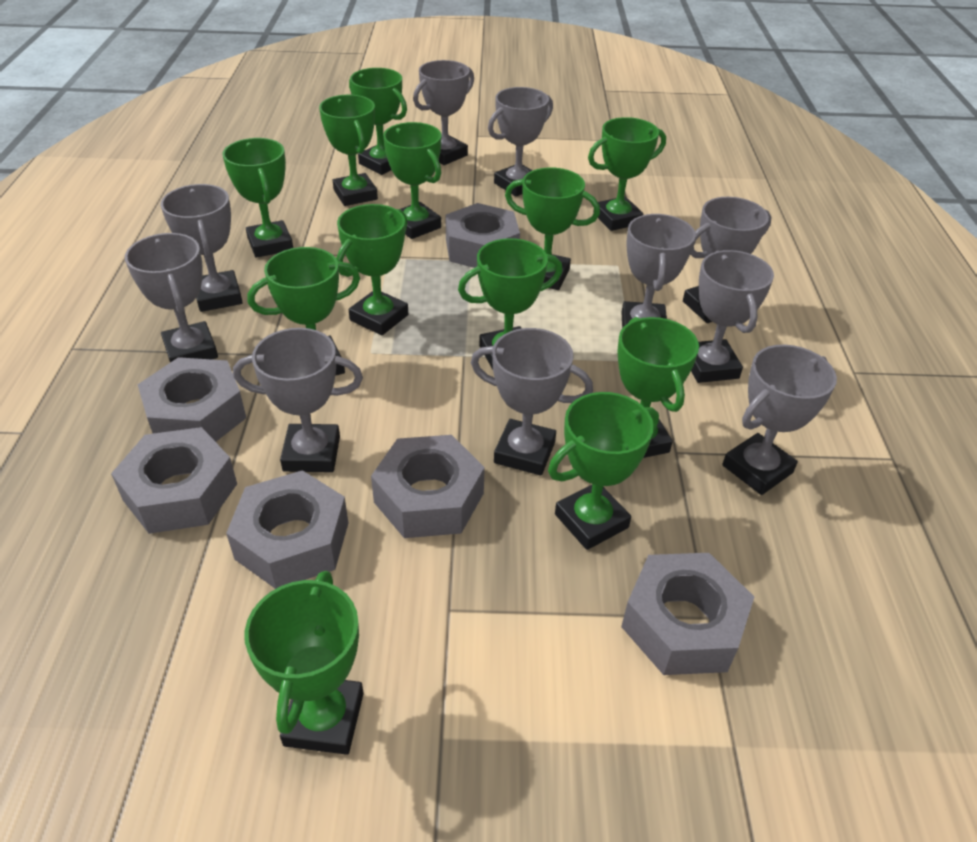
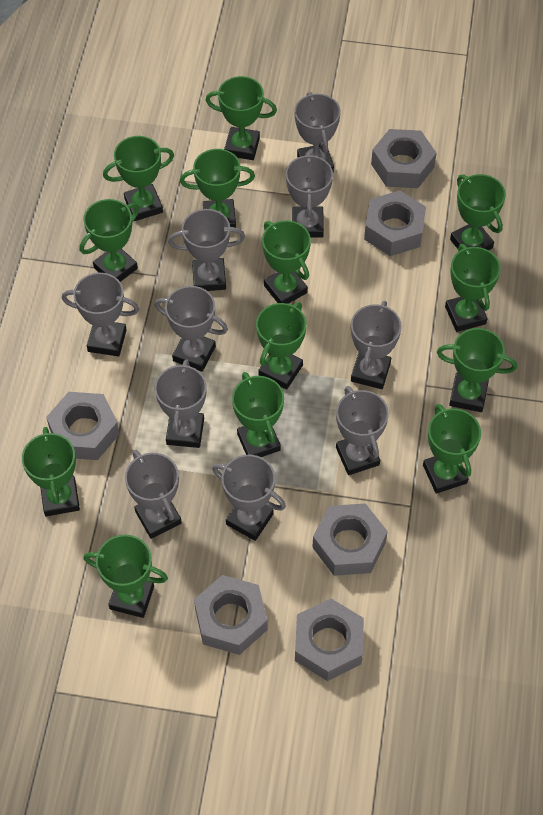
green trophy: [222,138,293,258] [244,571,364,755] [248,247,360,376] [319,95,378,206] [336,204,408,335] [349,68,407,175] [383,122,441,239] [458,238,563,370] [505,167,600,290] [548,392,659,550] [588,117,666,231] [617,317,699,458] = 12 -> [22,427,80,516] [79,199,139,282] [83,535,168,618] [103,136,174,221] [180,149,255,228] [205,76,277,160] [232,372,284,457] [256,302,307,390] [262,220,311,304] [423,404,481,494] [437,328,517,412] [445,244,501,332] [450,174,506,250] = 13

